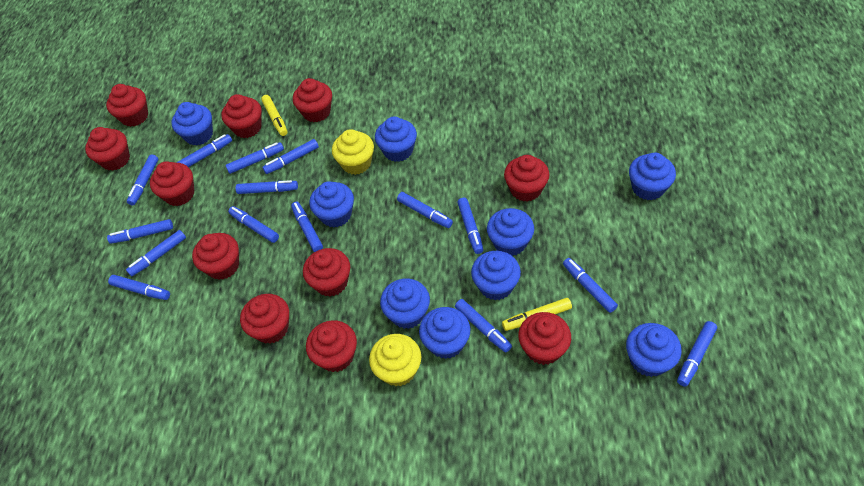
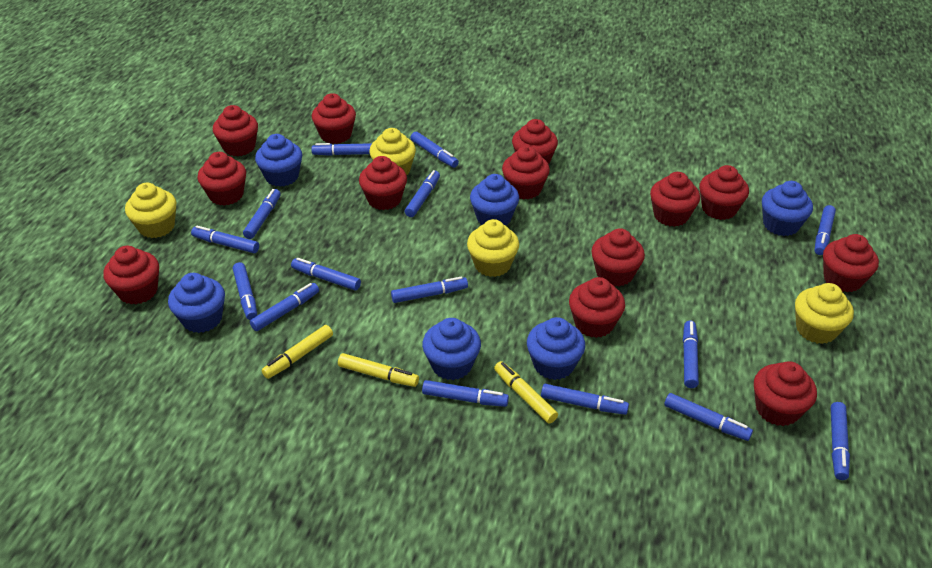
blue cupcake: [171,102,213,146] [309,181,354,228] [375,117,417,162] [380,279,430,329] [419,307,470,359] [471,251,521,300] [487,208,534,256] [626,323,682,377] [629,153,676,200] = 9 -> [168,273,225,333] [255,134,302,187] [422,318,481,380] [470,174,519,225] [527,317,585,380] [762,181,813,236] = 6
red cupcake: [85,127,130,171] [106,84,148,127] [150,161,195,206] [192,233,239,280] [221,94,262,138] [240,294,289,344] [293,78,332,122] [303,248,350,297] [306,320,357,372] [504,155,549,202] [518,312,571,365] = 11 -> [103,246,159,304] [198,152,246,206] [213,105,258,156] [312,93,356,144] [359,156,407,210] [502,146,550,199] [512,119,558,165] [569,277,625,338] [591,228,645,287] [650,172,700,227] [699,165,749,220] [754,361,817,426] [823,234,879,292] = 13
yellow cupcake: [332,129,374,175] [369,334,421,386] = 2 -> [125,183,176,238] [369,128,416,175] [467,219,519,277] [795,283,854,344] = 4
yellow marker: [261,95,288,136] [502,298,572,331] = 2 -> [262,325,333,379] [338,353,419,387] [494,361,558,424] = 3

